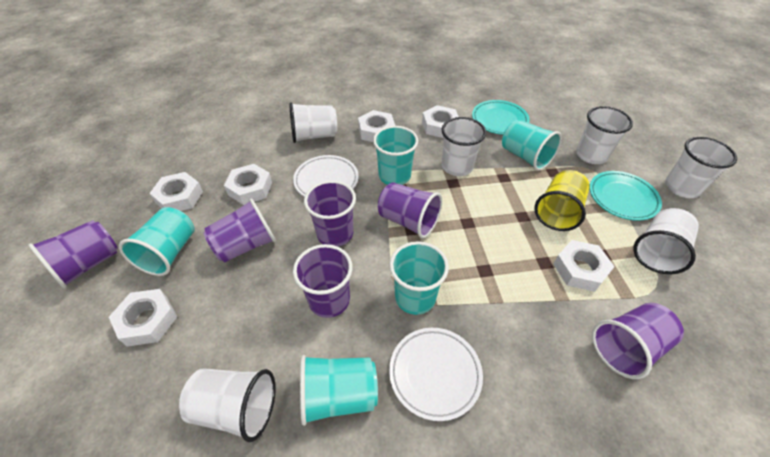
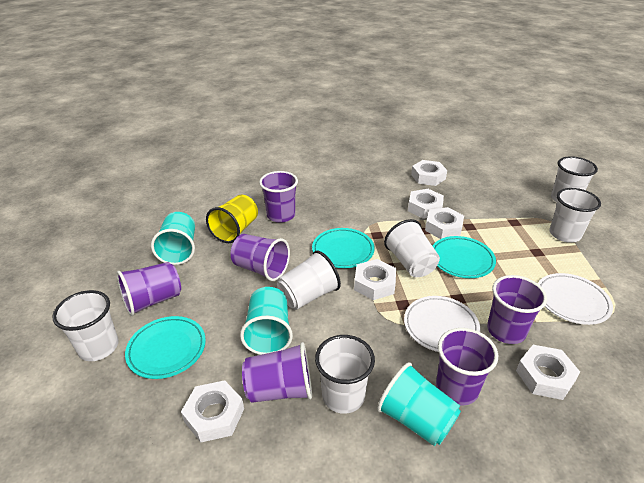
turquoise cup: [119,207,195,276] [300,355,378,426] [373,126,418,185] [389,241,449,315] [502,119,562,171] = 5 -> [151,212,195,265] [240,287,293,355] [377,362,461,446] = 3
turquoise plate: [472,100,530,135] [589,171,662,221] = 2 -> [125,316,206,379] [312,228,375,268] [433,236,496,278] = 3

